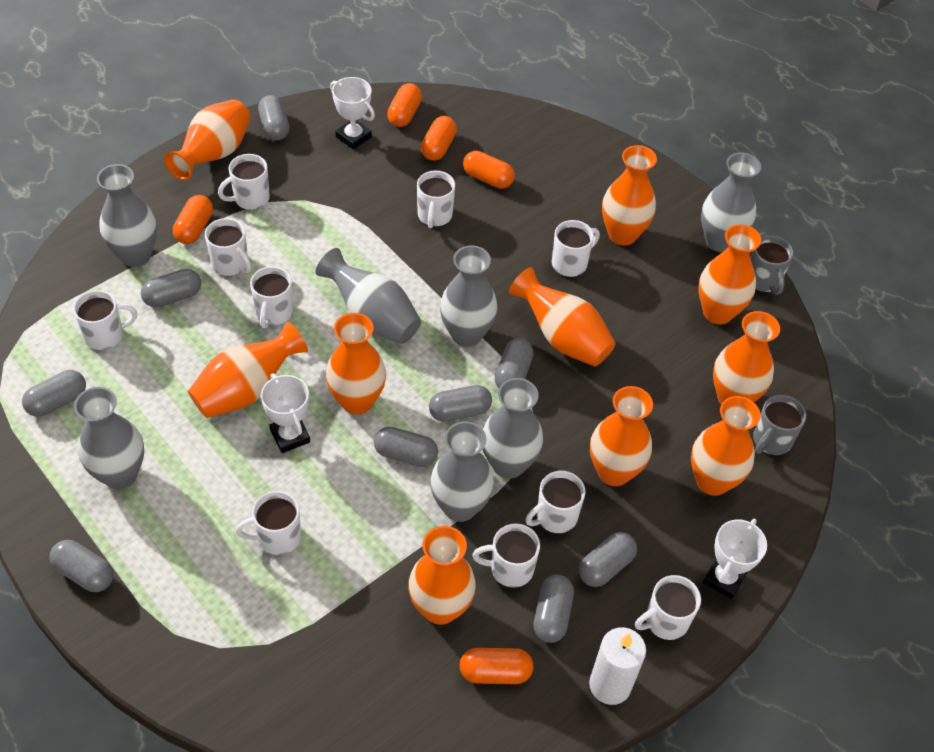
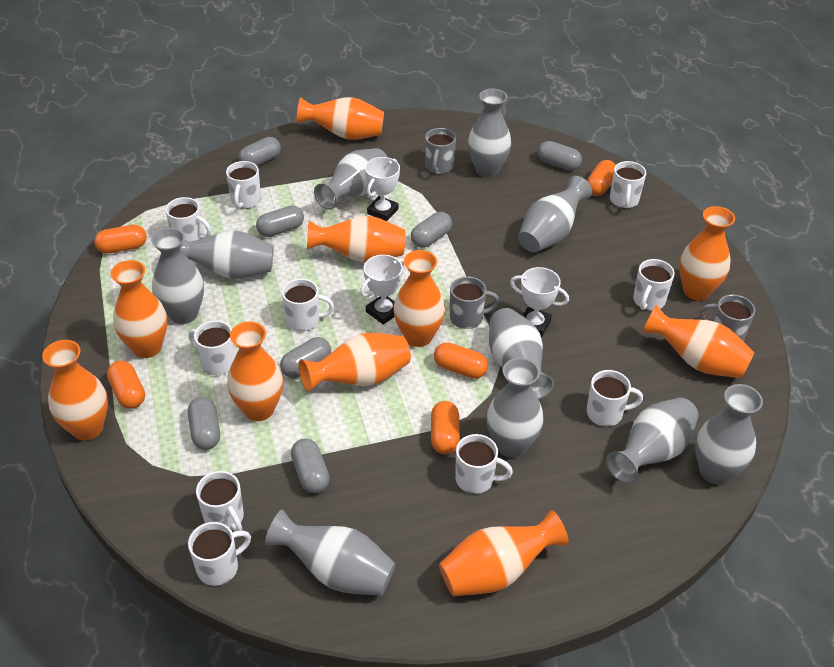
grey capsule: [22,370,86,417] [50,540,113,592] [141,269,201,308] [258,95,289,141] [374,427,438,467] [429,385,492,422] [495,338,533,388] [533,575,574,643] [579,532,637,587] = 9 -> [188,397,220,450] [239,137,281,166] [256,205,304,237] [280,337,331,378] [291,439,330,493] [411,212,452,248] [538,141,582,171] = 7
grey mug: [751,235,794,295] [753,395,806,455] = 2 -> [425,128,456,174] [450,276,499,329] [699,295,755,341] = 3
grey vase: [74,387,144,489] [97,164,157,267] [315,248,421,344] [430,421,494,522] [440,245,497,347] [483,378,543,479] [701,152,761,252] = 7 -> [151,228,204,324] [180,231,274,279] [265,509,396,596] [314,148,387,210] [468,88,511,177] [486,358,543,458] [489,308,554,399] [518,176,592,253] [606,398,699,484] [695,384,763,484] = 10
white candle: [589,627,646,705] = 1 -> none = 0

